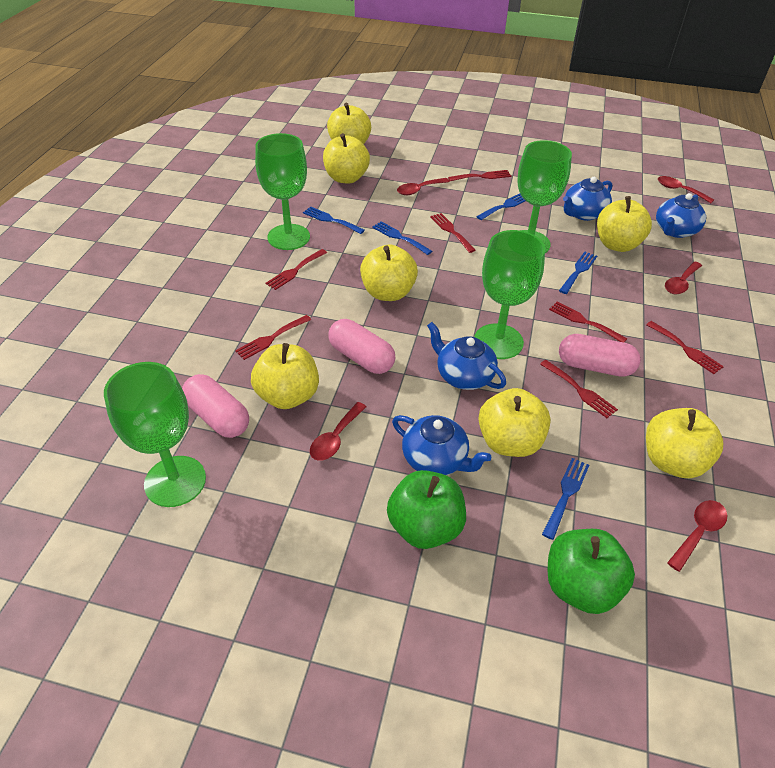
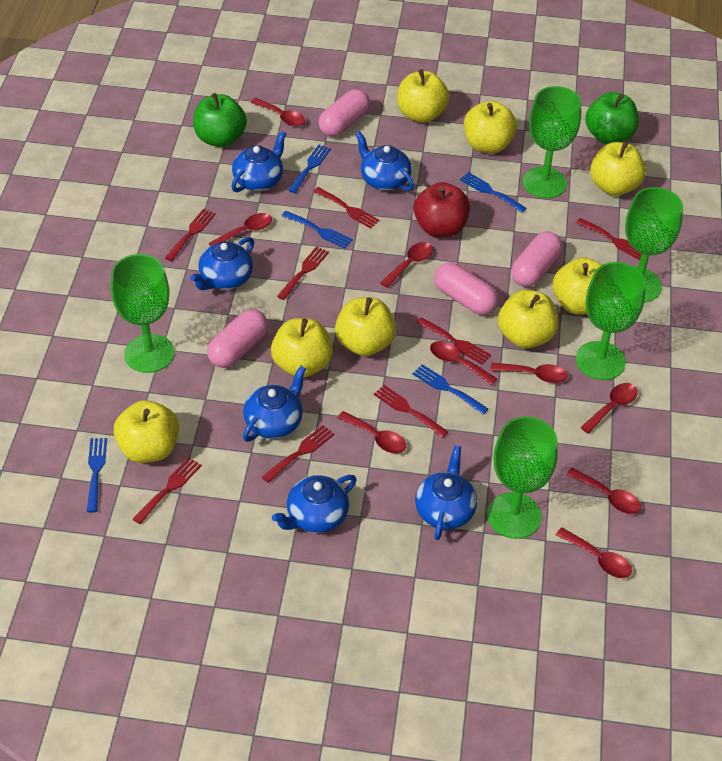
blue teapot: [392,415,491,475] [427,322,506,390] [563,177,612,221] [656,193,706,238] = 4 -> [190,237,254,290] [231,131,287,192] [243,366,306,442] [272,475,357,533] [355,131,414,191] [415,446,477,540] = 6
green goblet: [104,362,206,507] [255,133,310,250] [474,230,545,359] [518,140,572,253] = 4 -> [111,254,175,373] [487,416,558,539] [522,86,581,198] [576,262,646,380] [625,187,683,303] = 5
pink capsule: [182,374,249,438] [328,319,395,374] [559,334,641,377] = 3 -> [207,309,268,368] [318,89,370,137] [434,262,499,315] [511,231,562,287] = 4
red apple: none = 0 -> [414,182,470,237] = 1
red fork: [235,315,311,360] [266,249,327,290] [430,213,476,253] [448,170,511,181] [540,360,618,418] [549,302,627,342] [646,321,724,374] = 7 -> [133,457,202,524] [165,209,216,261] [262,425,335,483] [277,246,329,300] [313,187,380,229] [374,385,448,438] [416,317,491,365] [576,218,641,260] = 8
red spoon: [310,402,367,461] [397,178,450,195] [658,176,714,203] [665,262,702,295] [667,500,727,572] = 5 -> [209,213,272,246] [251,98,305,127] [337,411,406,453] [380,242,433,288] [430,341,497,385] [490,363,568,383] [556,527,632,578] [566,468,641,514] [580,383,638,434] = 9
yellow apple: [251,343,319,409] [323,133,370,184] [327,103,371,144] [360,245,418,301] [478,388,551,457] [597,196,652,252] [646,408,723,478] = 7 -> [114,400,179,463] [271,318,333,377] [335,297,396,356] [398,69,449,123] [464,101,517,153] [498,290,558,348] [553,257,602,315] [590,141,646,196] = 8

